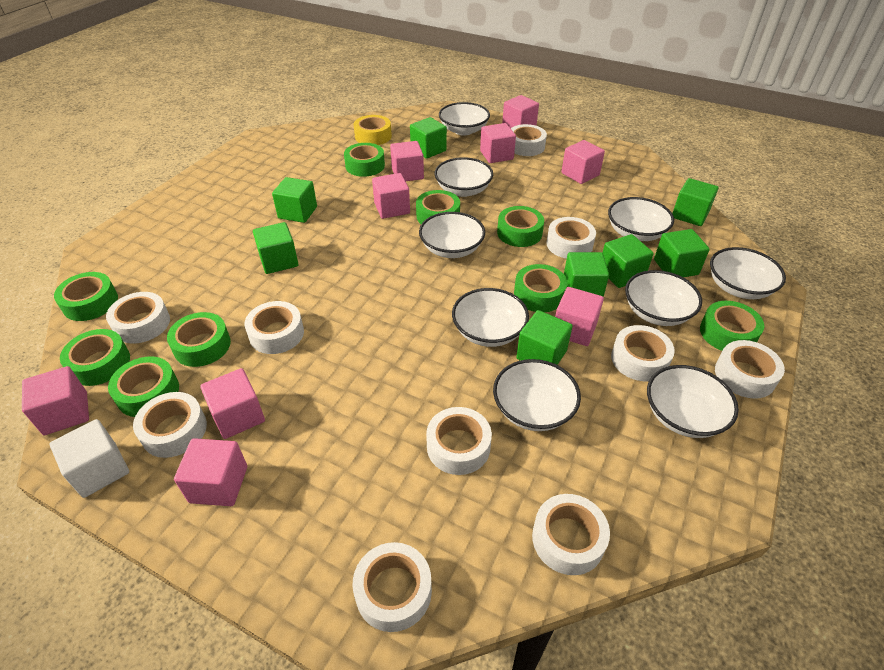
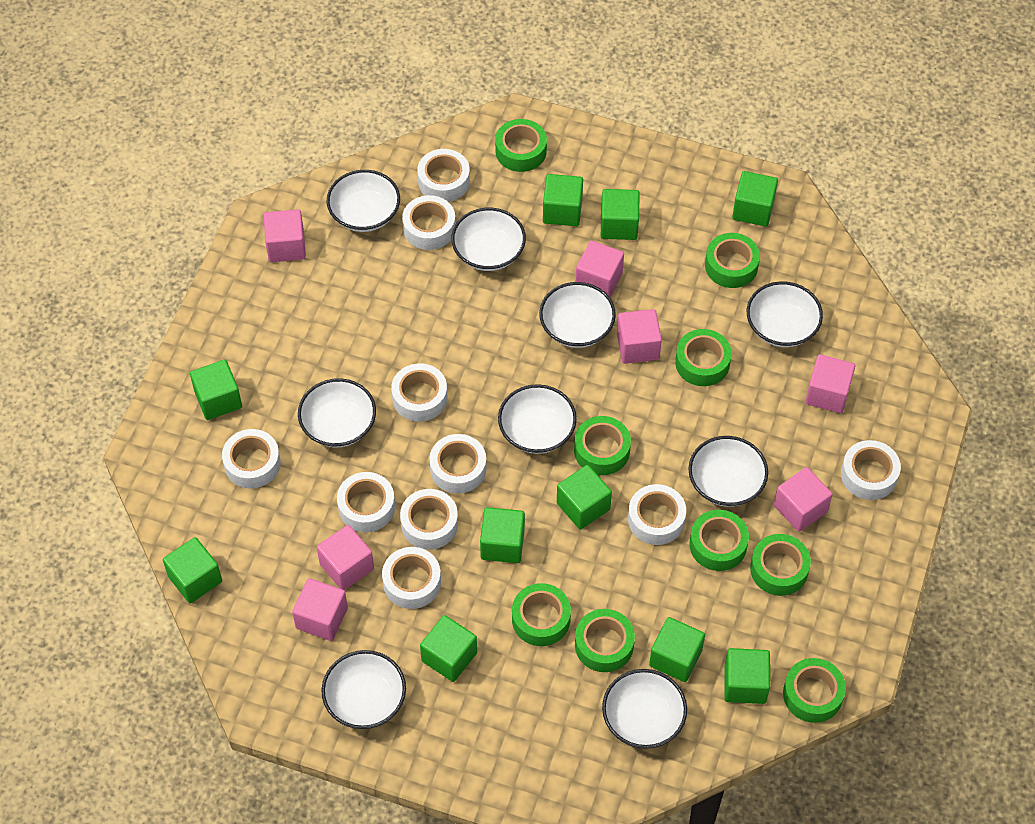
green cube: [253,222,298,274] [272,177,317,223] [410,117,447,159] [516,310,573,365] [564,252,609,297] [603,234,653,288] [654,229,710,277] [672,178,719,226] = 8 -> [163,537,222,603] [190,360,242,420] [420,615,477,682] [480,507,525,563] [543,174,583,226] [557,465,612,530] [601,189,640,240] [649,617,705,682] [724,648,770,704] [732,171,778,227] = 10
pink cube: [22,366,89,435] [174,438,247,506] [200,368,265,439] [372,173,410,219] [390,141,424,181] [480,123,516,163] [502,95,539,128] [555,287,604,346] [561,140,605,184] = 9 -> [264,209,306,262] [292,578,348,641] [317,525,374,590] [576,241,624,297] [617,309,662,364] [774,467,833,532] [805,354,855,413] = 7
white cube: [50,419,129,498] = 1 -> none = 0
yellow tape: [353,115,392,145] = 1 -> none = 0

